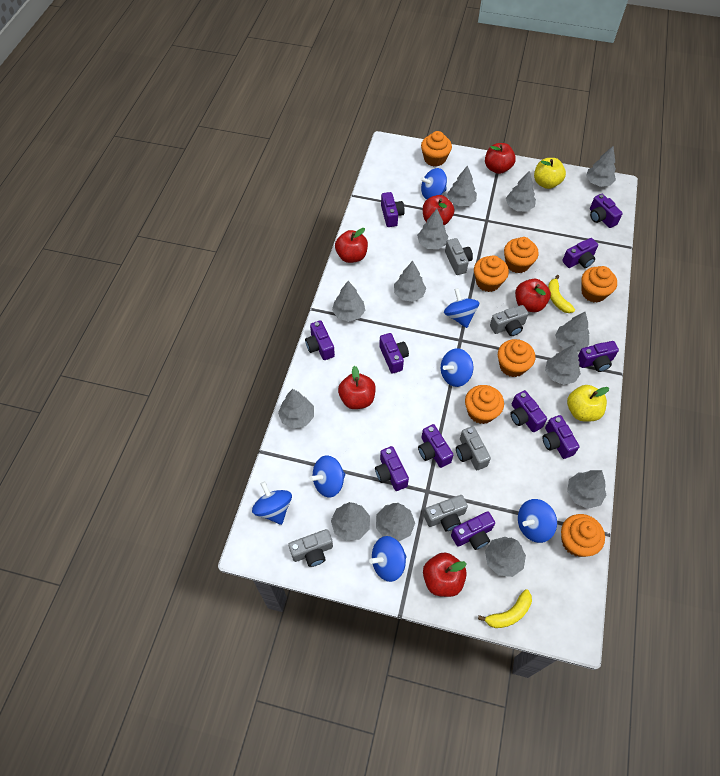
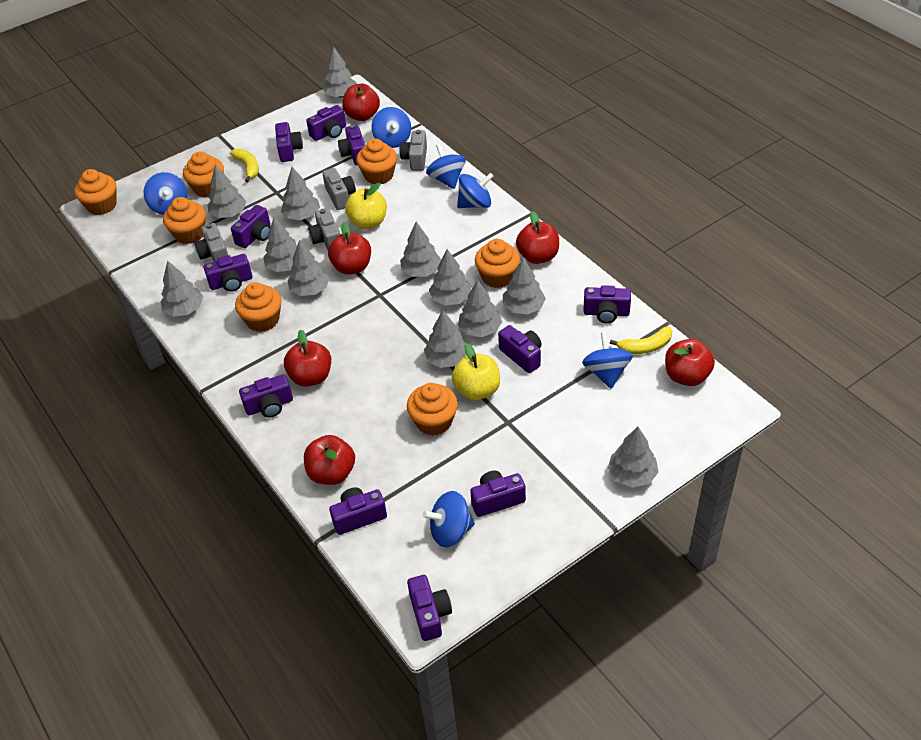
blue spinning top: [252,481,292,525] [309,455,345,498] [369,536,407,582] [420,168,447,200] [441,348,474,387] [444,288,479,328] [518,499,557,543] = 7 -> [144,172,187,215] [371,107,411,148] [422,491,475,547] [426,144,466,189] [457,173,494,208] [582,332,633,388] = 6
grey camera: [288,529,333,567] [424,495,468,531] [445,238,473,275] [456,426,491,470] [490,305,528,336] = 5 -> [195,223,228,262] [308,208,340,250] [322,168,356,210] [400,130,427,171] = 4
grey tree: [278,389,314,429] [331,502,370,541] [332,281,365,322] [376,503,415,541] [394,261,426,302] [417,209,448,249] [447,165,477,206] [485,537,526,577] [506,171,536,212] [545,345,581,385] [555,312,589,351] [567,470,606,509] [586,146,616,187] = 13 -> [161,260,203,317] [208,165,247,218] [263,217,297,272] [281,167,320,220] [287,240,329,296] [322,47,357,98] [400,222,441,277] [424,310,466,368] [429,249,471,305] [458,279,502,337] [503,257,546,314] [608,427,659,488] = 12

